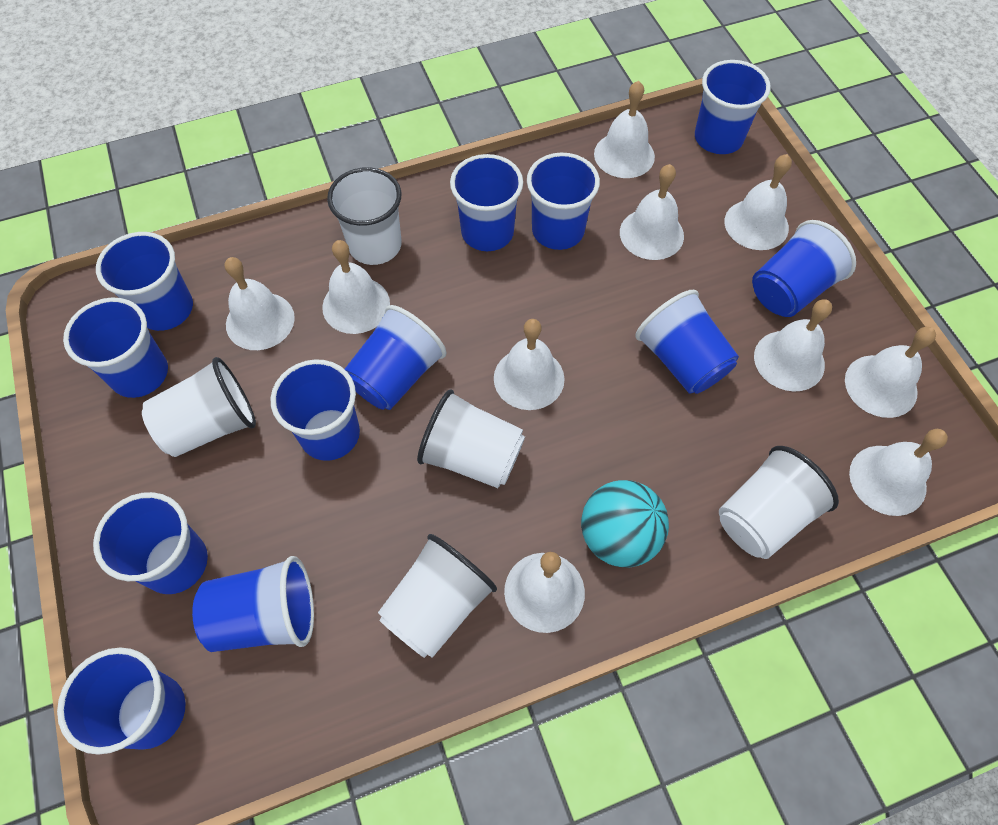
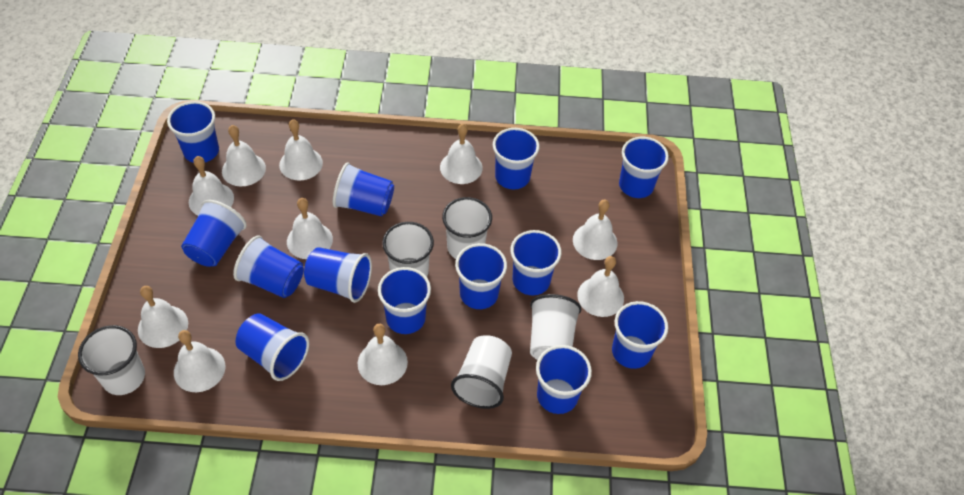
blue cup: [57,647,186,755] [63,297,168,398] [93,492,208,594] [96,232,193,331] [192,556,314,652] [270,359,360,461] [345,305,446,410] [450,154,523,251] [527,153,600,250] [635,290,739,394] [695,60,771,154] [752,220,856,317] = 12 -> [167,101,219,162] [181,200,247,267] [233,236,304,298] [235,314,309,381] [304,247,372,303] [333,162,394,217] [378,267,431,334] [455,243,507,309] [493,128,540,189] [510,230,561,295] [536,345,592,414] [612,301,668,369] [619,137,669,198] = 13
turquoise ball: [581,480,669,567] = 1 -> none = 0

